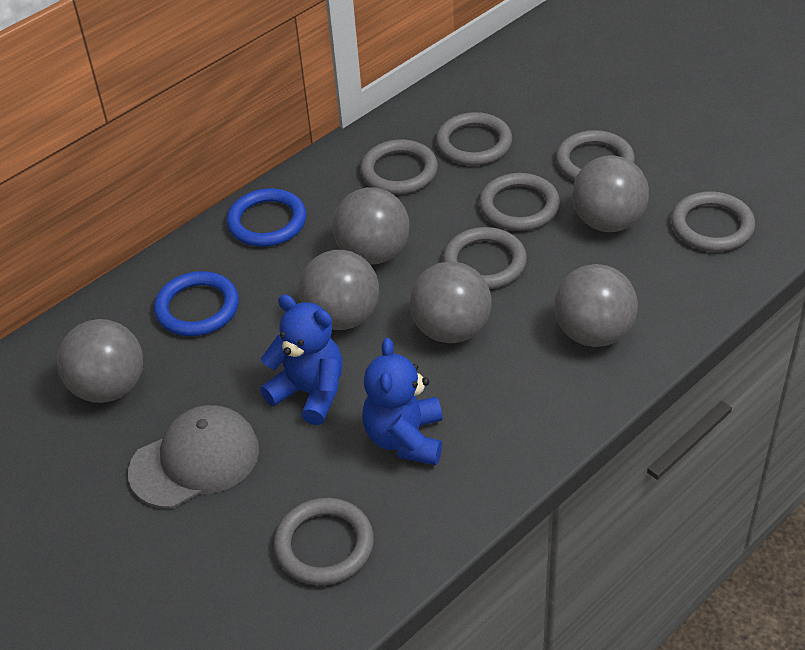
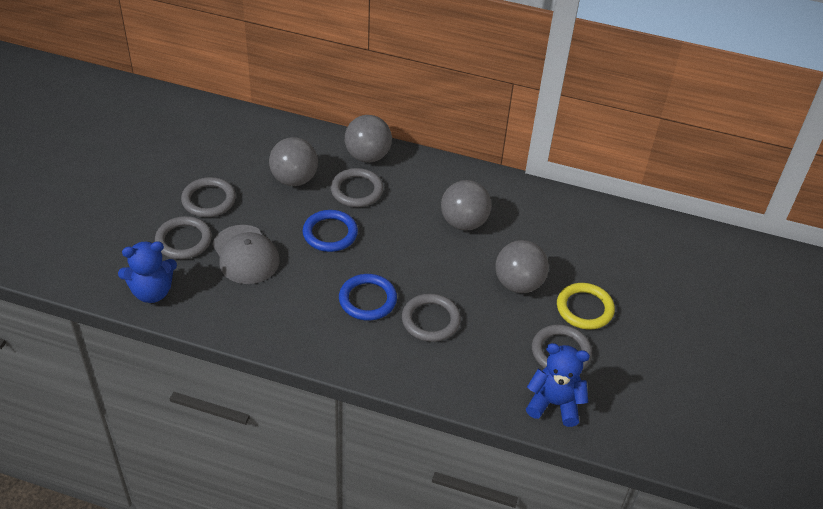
grey ball: [57,319,143,403] [299,250,379,330] [333,187,410,265] [410,261,492,343] [554,264,638,347] [572,155,649,232] = 6 -> [269,137,318,186] [345,115,392,163] [441,180,491,231] [495,240,549,293] = 4
grey ring: [274,498,374,585] [360,139,438,194] [436,112,512,166] [443,227,527,289] [479,173,560,231] [556,130,635,181] [671,191,755,252] = 7 -> [155,216,212,259] [181,177,236,217] [330,168,383,207] [402,294,461,342] [532,325,592,369] = 5
yellow ring: none = 0 -> [557,283,615,330] = 1

